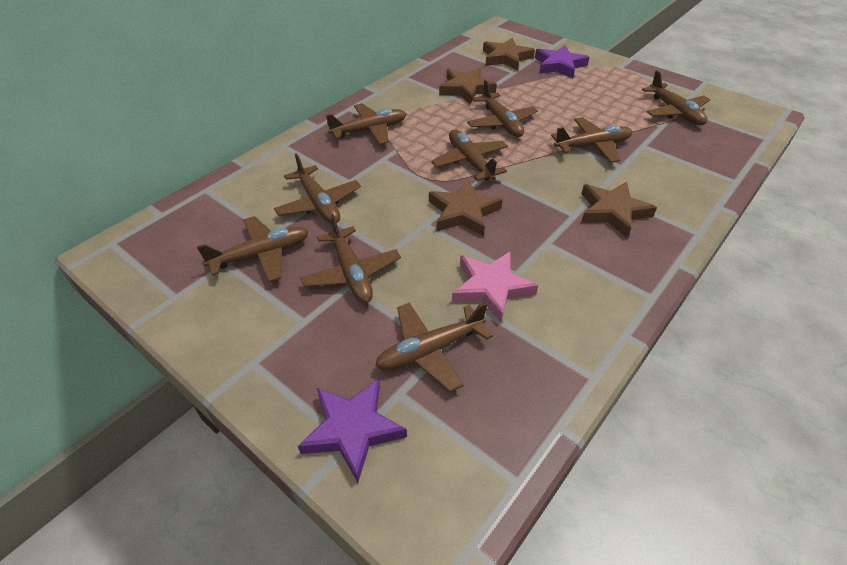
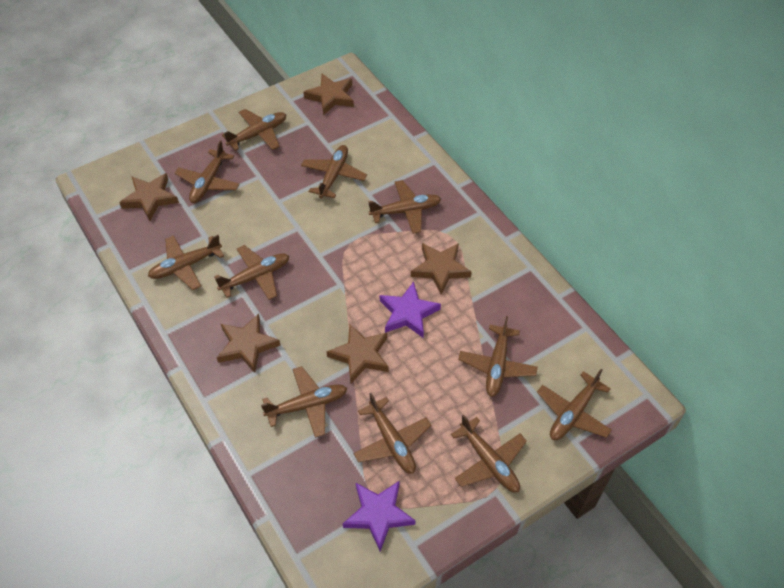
brown plane: [197,216,309,282] [274,153,361,223] [300,214,401,303] [326,104,406,145] [375,303,493,392] [431,130,508,181] [467,80,538,137] [551,117,632,163] [642,70,710,125] = 9 -> [148,235,224,290] [175,140,240,203] [214,245,289,300] [222,109,286,151] [261,366,347,438] [301,145,367,198] [353,393,431,474] [368,180,441,234] [451,414,527,492] [458,316,538,397] [537,369,612,440] = 11
brown star: [429,180,503,236] [439,68,497,105] [483,37,535,71] [581,181,657,238] = 4 -> [119,173,179,221] [217,314,281,373] [303,74,354,115] [326,324,389,383] [411,243,472,295] = 5
pink star: [452,251,538,323] = 1 -> none = 0

